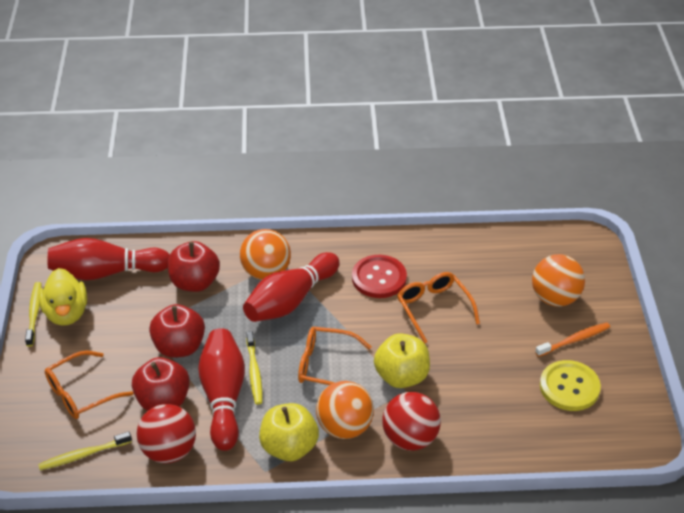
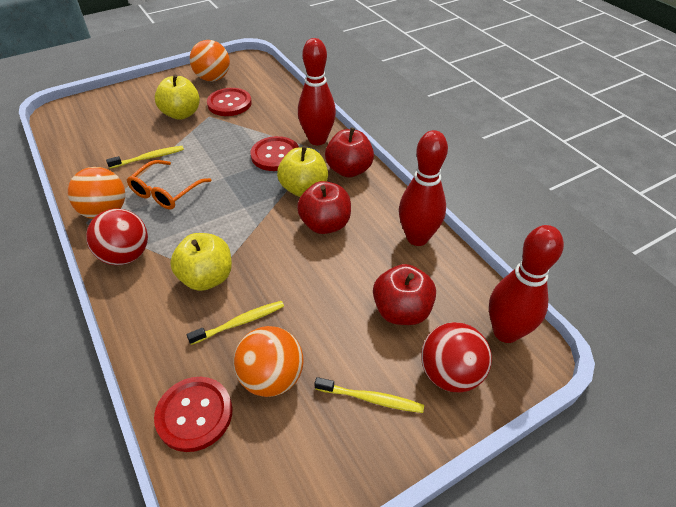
orange glasses: [45,351,133,419] [298,327,371,385] [397,272,480,344] = 3 -> [127,160,212,209] = 1
orange toothbrush: [535,323,610,357] = 1 -> none = 0
red button: [352,255,407,298] = 1 -> [154,377,233,452] [207,88,252,116] [251,136,299,171] = 3
yellow apple: [259,403,319,461] [374,333,430,388] = 2 -> [155,74,200,120] [170,233,232,291] [277,146,328,197] = 3
yellow button: [540,360,601,411] = 1 -> none = 0
yellow duck: [39,268,87,325] = 1 -> none = 0

